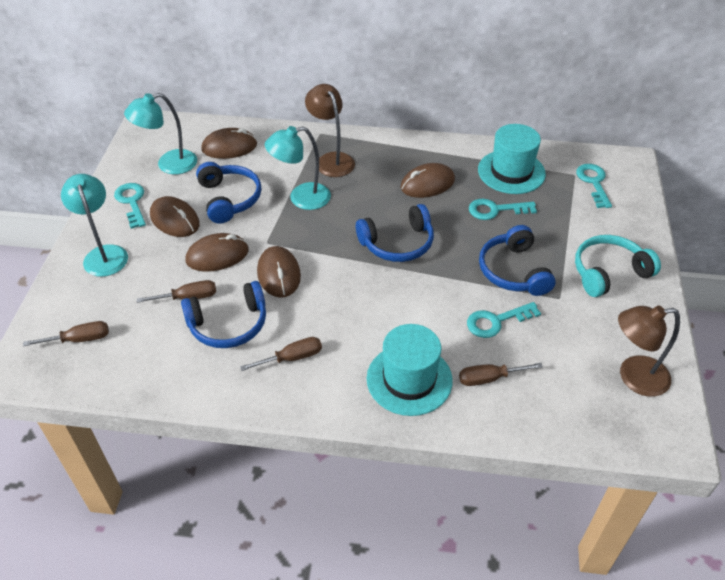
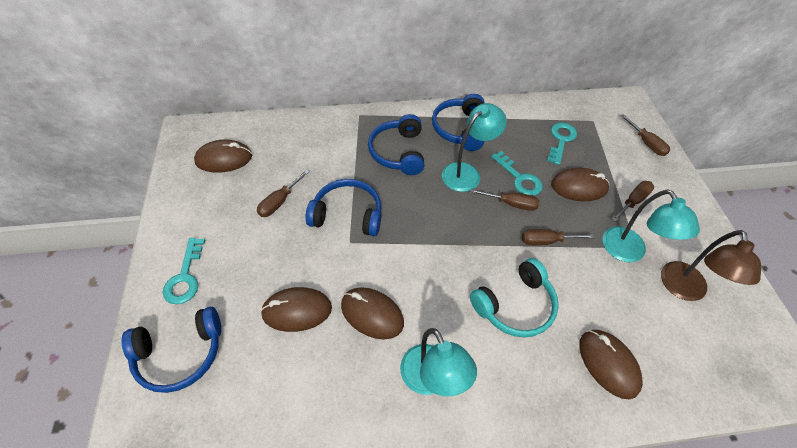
brown lamp: [305,84,355,177] [618,306,680,397] = 2 -> [661,230,761,301] = 1
brown screwdriver: [23,321,109,346] [137,280,216,303] [240,337,322,371] [459,363,543,386] = 4 -> [257,170,309,217] [470,189,540,211] [522,229,595,245] [612,181,654,222] [620,114,670,156] = 5
turquoise hat: [367,324,453,416] [478,124,546,194] = 2 -> none = 0
turquoise key: [114,183,146,229] [467,302,541,338] [469,199,537,220] [576,164,612,208] = 4 -> [163,238,205,304] [491,151,543,196] [547,122,577,165] = 3

